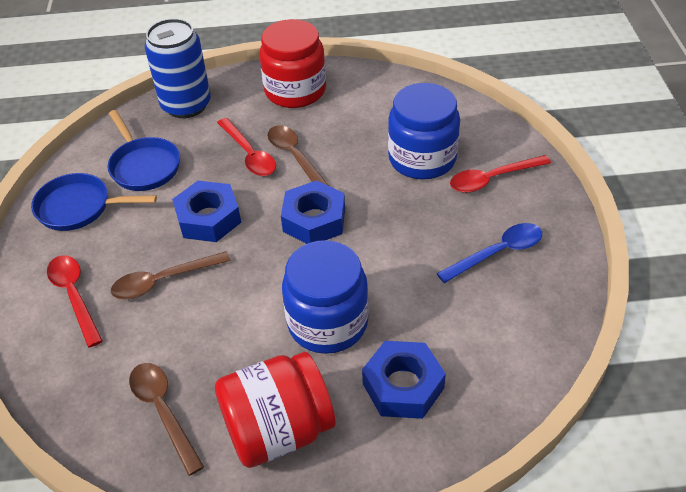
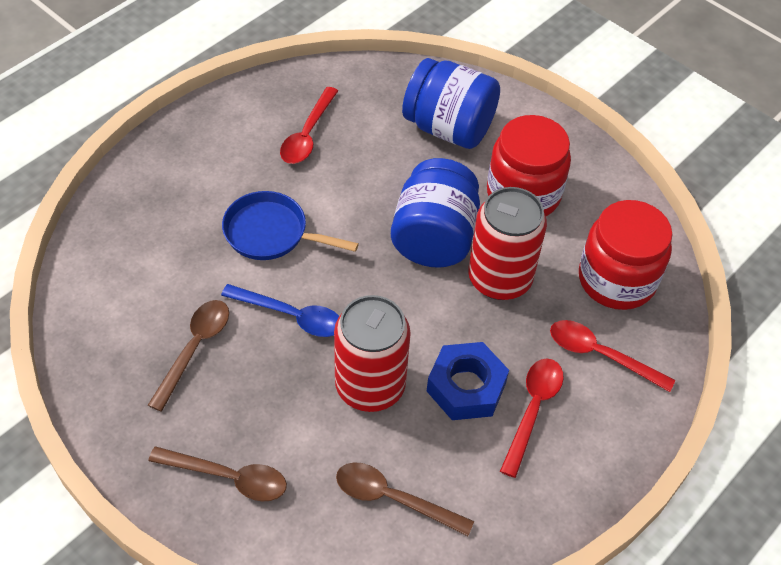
blue can: [145,18,211,118] = 1 -> none = 0
blue nut: [172,181,241,242] [281,180,345,244] [362,341,446,419] = 3 -> [427,342,509,420] = 1
blue pan: [31,173,157,231] [107,110,180,191] = 2 -> [222,191,359,260] = 1
red can: none = 0 -> [334,295,411,412] [468,187,547,300] = 2

